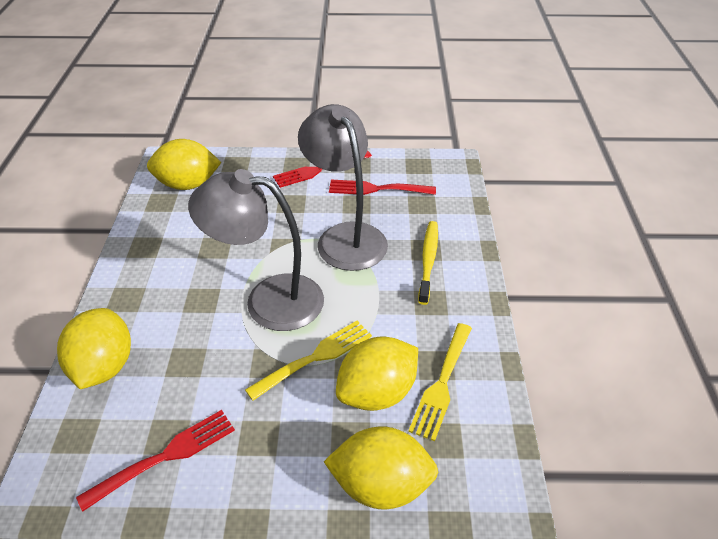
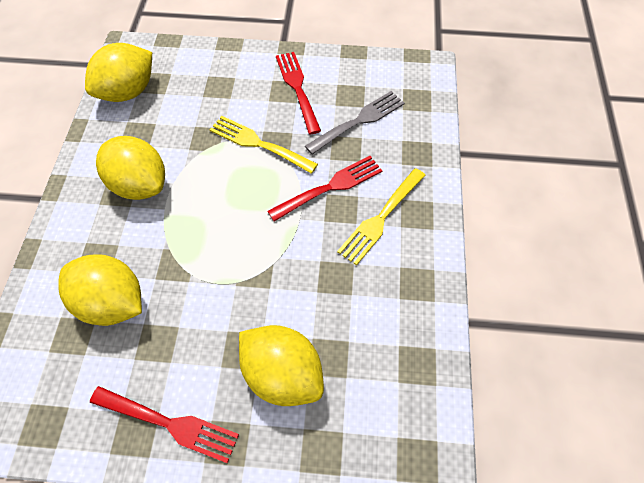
grey fork: none = 0 -> [305,91,405,155] = 1
grey lamp: [188,169,324,331] [298,104,388,271] = 2 -> none = 0
yellow toothbrush: [418,221,438,305] = 1 -> none = 0

